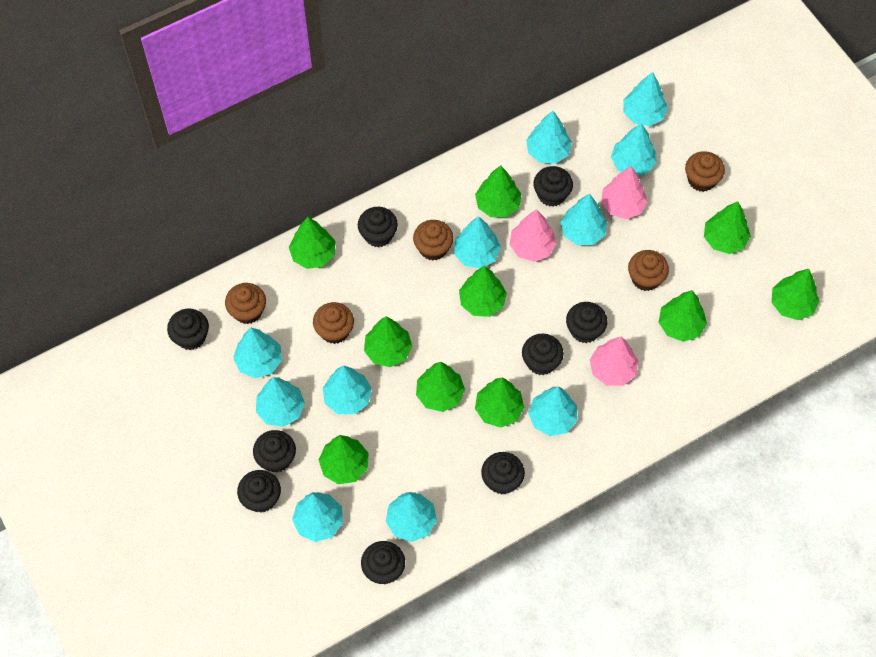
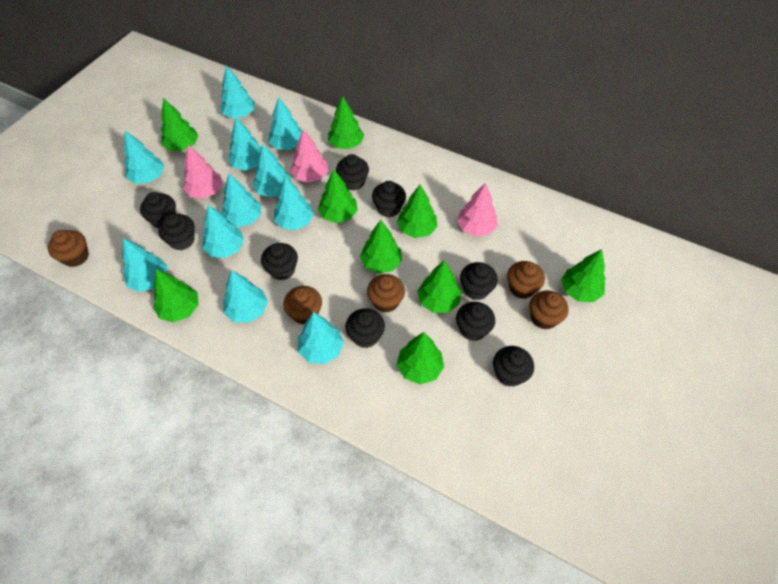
green tree: [289,217,336,269] [319,435,368,484] [364,317,412,367] [416,362,465,412] [459,266,507,317] [475,165,522,217] [475,378,525,428] [659,290,707,342] [704,201,751,254] [772,269,819,320] = 10 -> [153,269,198,322] [161,98,199,151] [318,169,358,223] [328,96,364,149] [360,220,402,274] [397,185,437,238] [397,332,444,384] [417,260,461,313] [561,249,606,302] = 9

